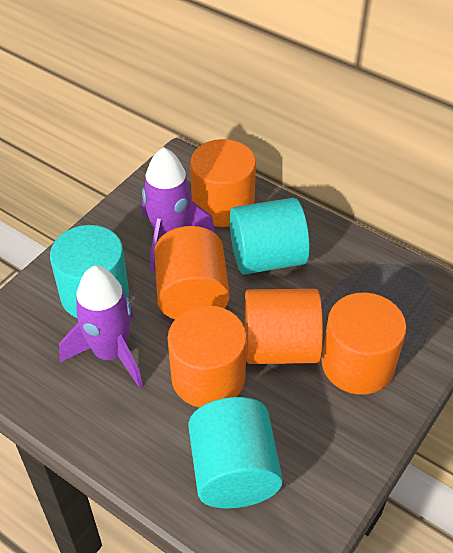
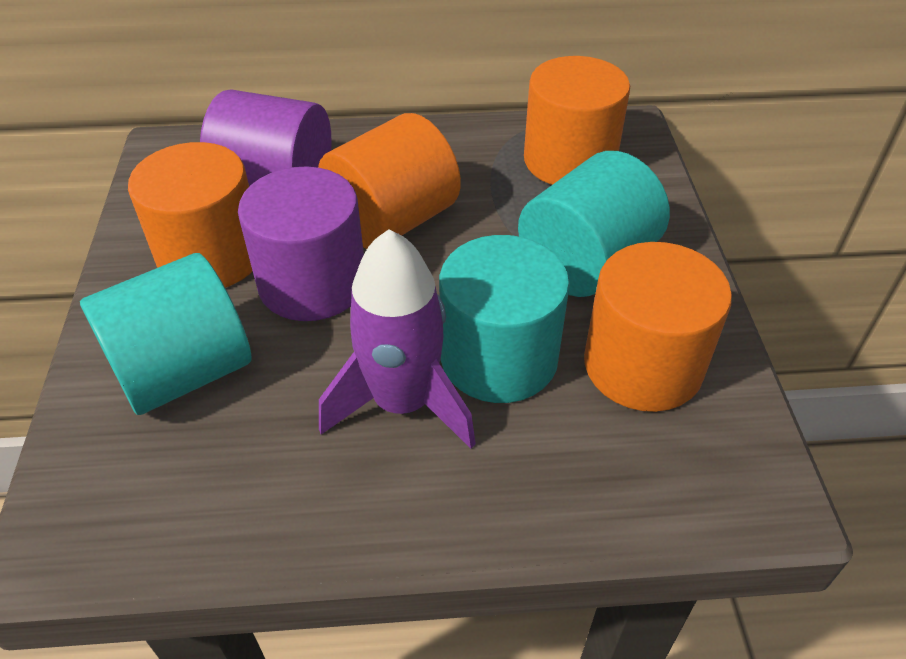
orange cylinder: [154,226,230,319] [167,305,247,408] [190,139,256,227] [245,289,323,364] [322,293,406,395] = 5 -> [128,142,252,288] [318,113,461,249] [524,56,630,185] [584,242,732,412] = 4
purple cylinder: none = 0 -> [200,89,332,186] [238,166,364,321] = 2
purple rocket: [59,266,143,388] [142,147,216,272] = 2 -> [319,229,476,449] = 1

